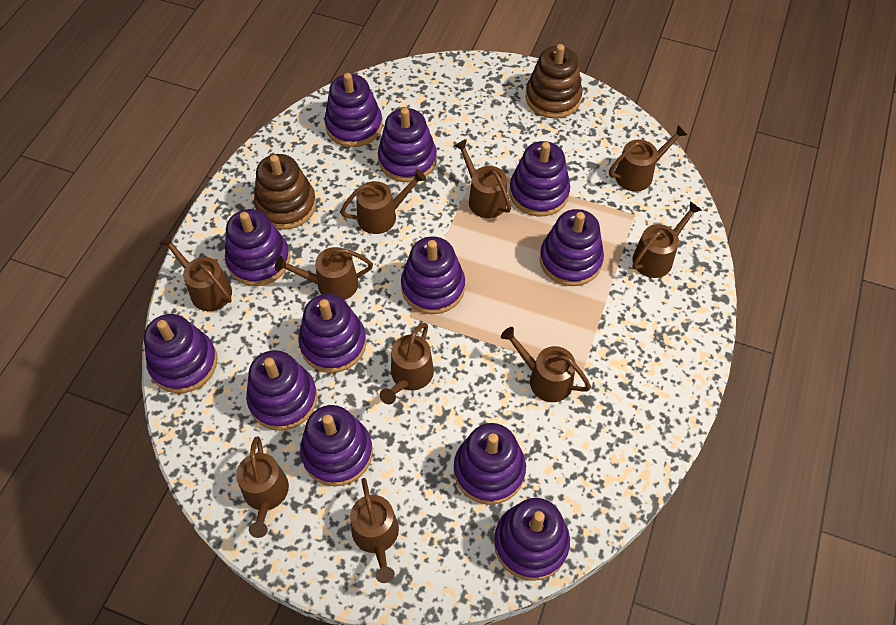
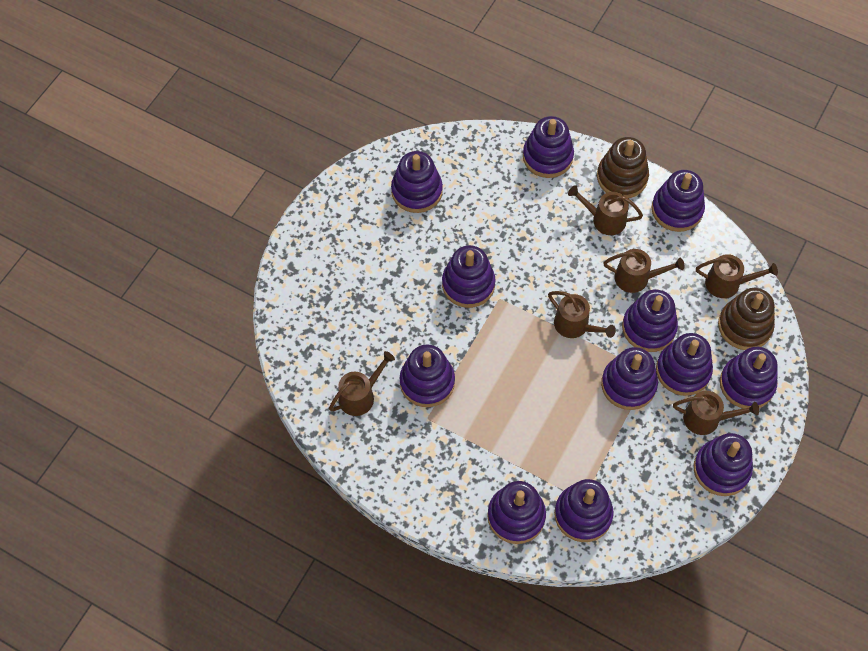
brown watering can: [159,234,232,311] [236,436,289,538] [275,247,373,300] [340,169,427,234] [350,478,399,583] [380,323,434,404] [454,139,511,218] [501,327,591,402] [609,125,687,191] [632,201,702,278] = 10 -> [329,351,395,416] [548,291,616,338] [568,185,643,235] [604,249,685,293] [673,391,759,435] [696,254,778,298] = 6

